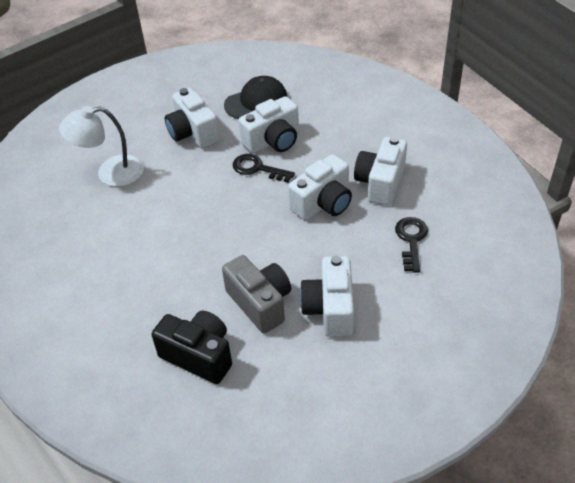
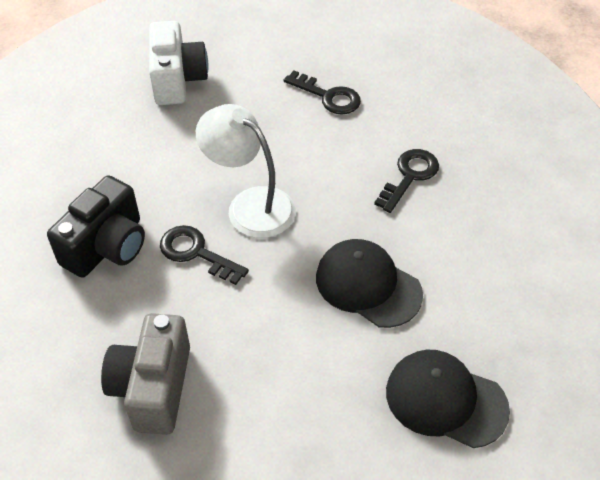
black cap: [224,76,287,119] = 1 -> [316,239,423,328] [386,350,510,448] = 2
black key: [232,154,295,183] [395,217,428,273] = 2 -> [160,225,249,285] [284,71,361,115] [374,149,439,213] = 3
white camera: [165,88,220,148] [239,96,299,154] [288,154,352,220] [300,255,354,337] [354,136,407,206] = 5 -> [149,21,208,105] = 1

